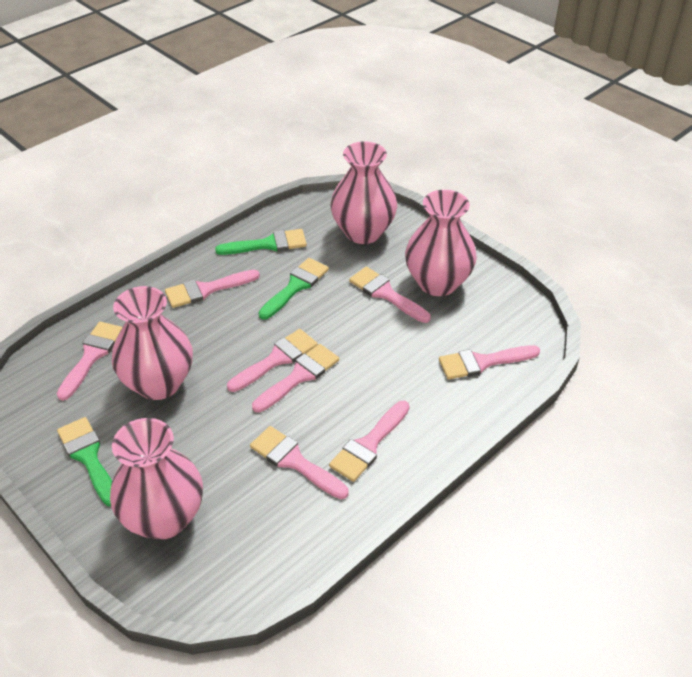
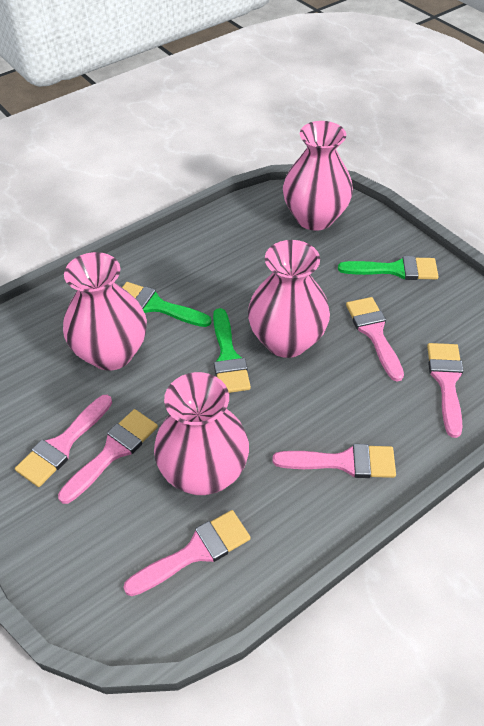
pink brush: [57,322,123,401] [165,270,260,308] [227,329,318,392] [250,426,349,499] [252,344,339,413] [329,401,410,482] [349,267,431,323] [439,345,540,380] = 8 -> [15,395,112,487] [58,409,158,504] [123,510,251,596] [273,444,396,478] [346,297,404,381] [427,343,463,438] = 6

